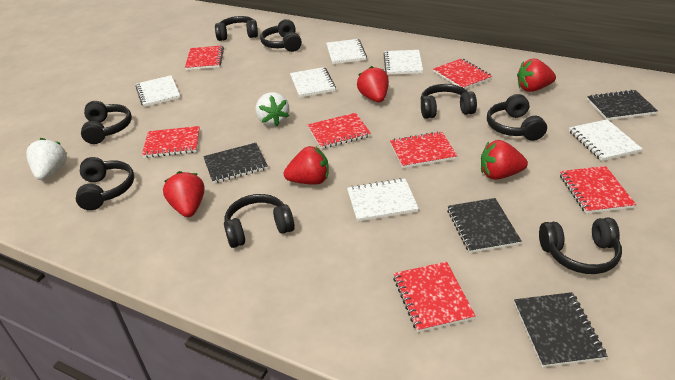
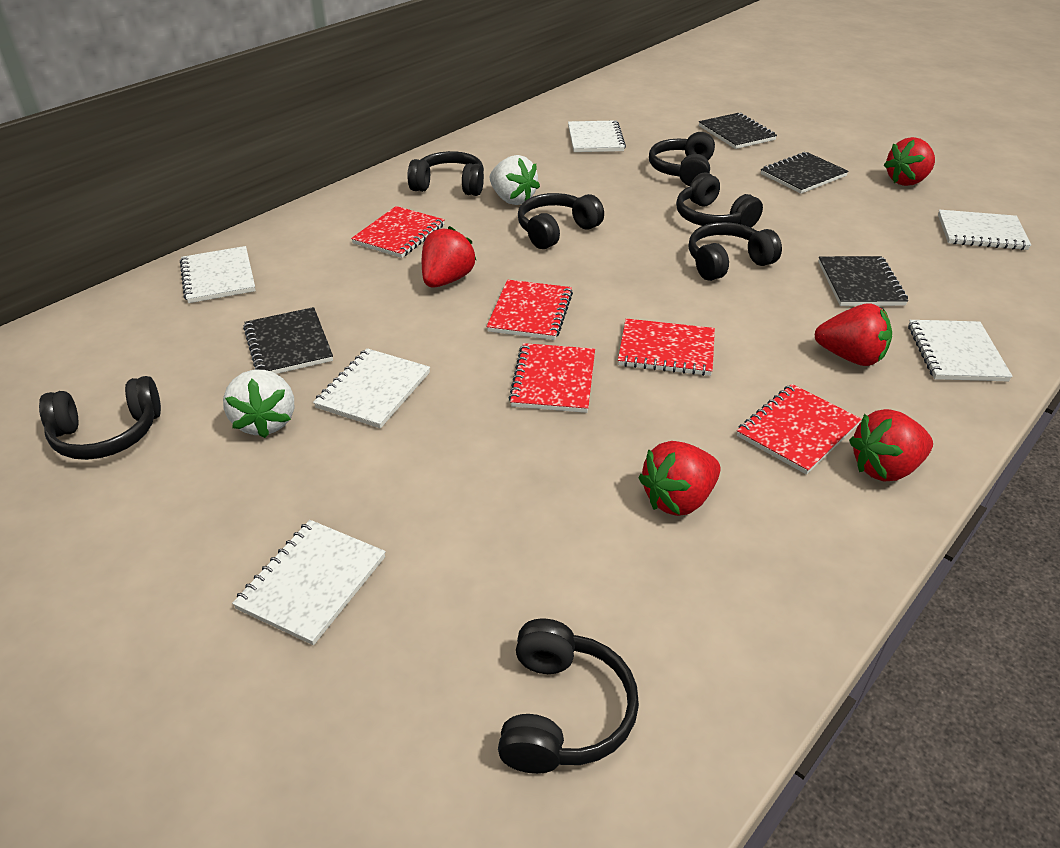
black headphones: [76,157,134,210] [81,101,132,144] [215,16,258,41] [224,194,295,248] [260,19,302,52] [421,84,477,119] [487,94,547,141] [539,217,622,274] = 8 -> [39,376,161,460] [407,151,484,196] [498,618,639,774] [518,193,604,249] [649,132,715,186] [676,172,763,228] [689,222,782,281] = 7
red notebook: [142,126,200,158] [185,45,224,70] [308,113,371,149] [390,131,457,168] [393,262,476,332] [433,58,492,89] [560,166,636,214] = 7 -> [351,206,445,258] [487,280,573,340] [509,343,595,413] [618,319,715,376] [737,384,861,475] = 5

